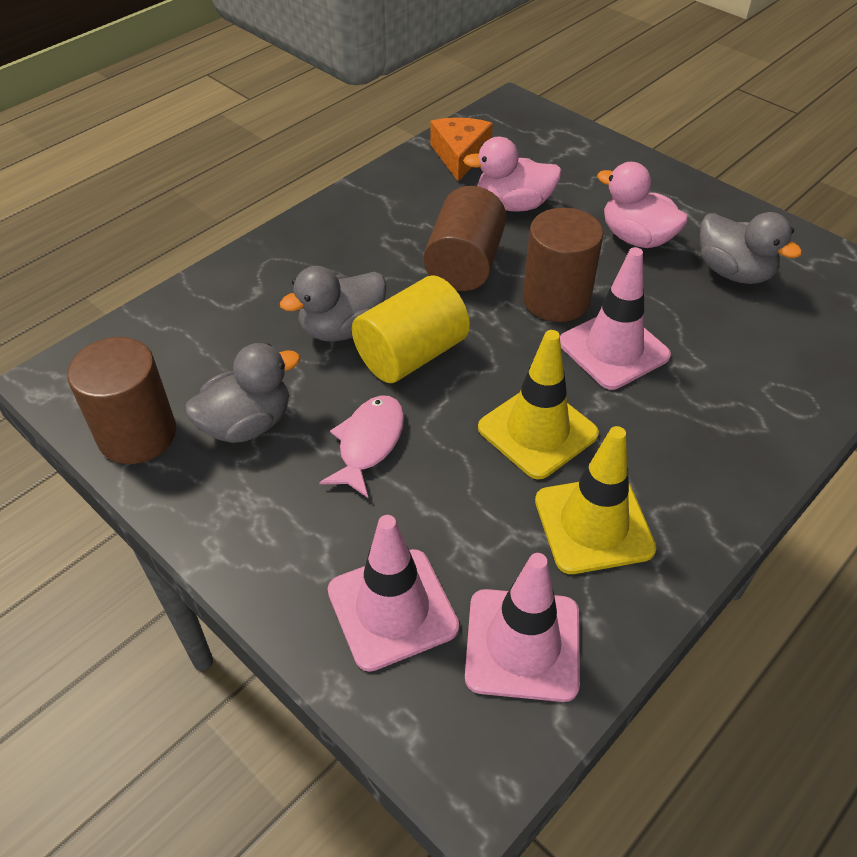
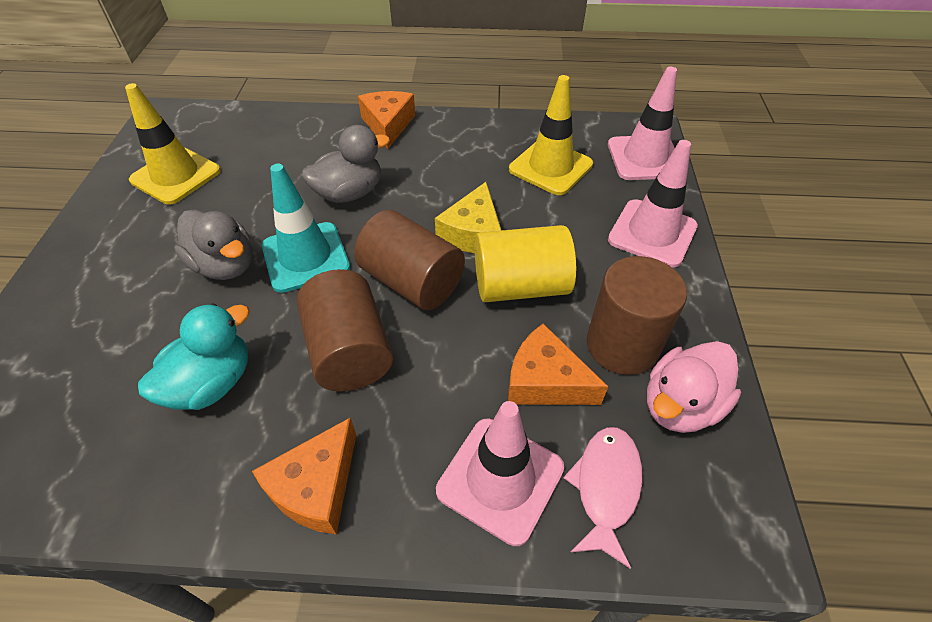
grey duck: [185,343,301,443] [280,266,387,342] [700,212,802,284] = 3 -> [174,209,253,280] [302,125,390,203] = 2
orange cheese: [430,118,493,181] = 1 -> [252,418,356,535] [358,91,415,149] [508,323,608,405] = 3
pink duck: [463,137,562,212] [597,162,688,248] = 2 -> [647,341,741,433] = 1
turquoise duck: none = 0 -> [138,303,250,410] = 1
turquoise traffic cone: none = 0 -> [262,164,350,293] = 1
yellow cheese: none = 0 -> [435,182,501,253] = 1

